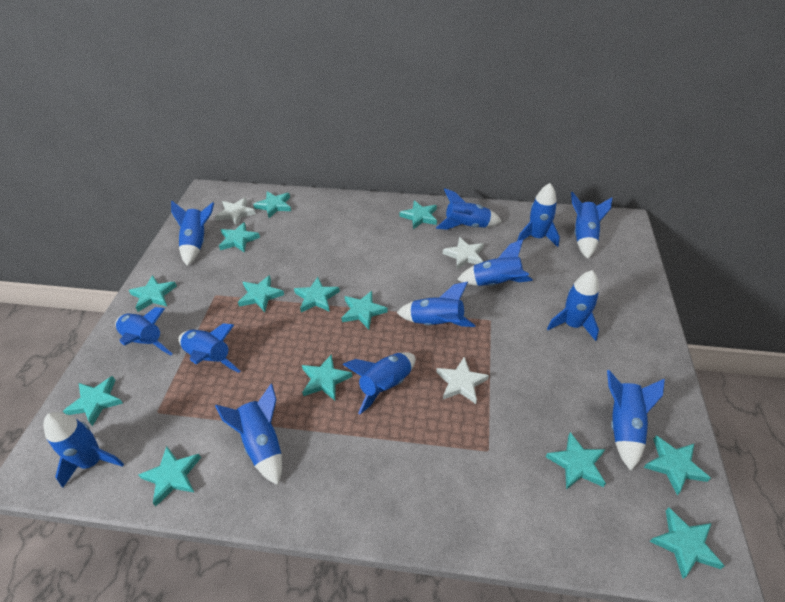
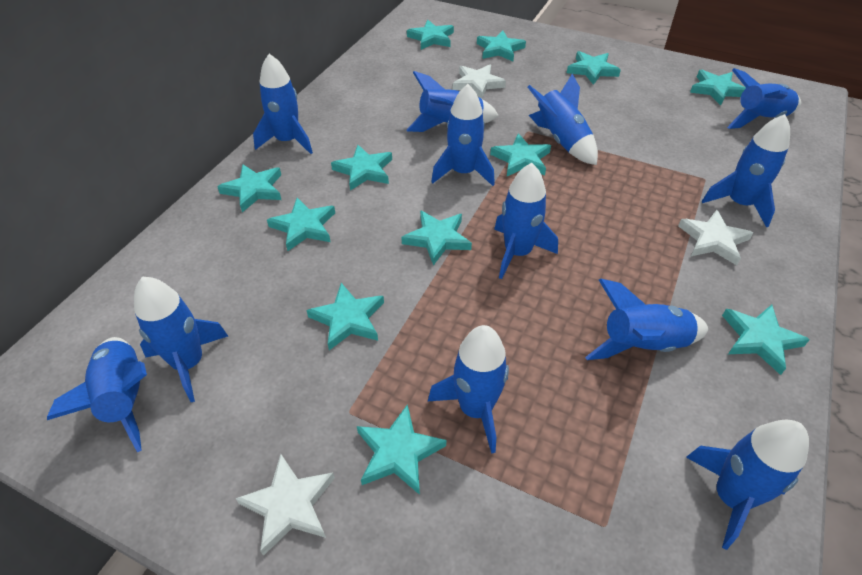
blue rocket: [43,412,124,488] [115,307,172,355] [171,201,214,266] [178,323,240,373] [215,384,282,485] [342,352,415,414] [396,282,476,327] [436,188,502,230] [457,239,533,286] [517,183,560,247] [547,270,599,341] [571,192,612,259] [607,370,665,471] = 13 -> [47,337,147,452] [134,277,228,402] [253,54,313,154] [406,71,499,132] [428,325,509,454] [431,84,495,186] [494,163,558,279] [528,74,598,165] [585,279,708,360] [686,420,809,550] [702,114,790,227] [727,68,801,129] = 12
turquoise star: [63,376,123,426] [129,275,177,312] [138,446,201,506] [219,222,260,253] [238,275,284,312] [253,191,291,218] [294,277,340,312] [302,354,352,400] [341,291,388,329] [399,200,437,229] [546,432,606,490] [644,435,711,495] [649,508,724,579] = 13 -> [217,164,281,212] [267,198,335,251] [306,283,384,350] [331,145,392,191] [357,404,446,495] [401,210,472,265] [407,20,454,50] [477,31,526,61] [490,134,551,176] [567,51,621,85] [690,70,746,106] [722,305,810,375] = 12

